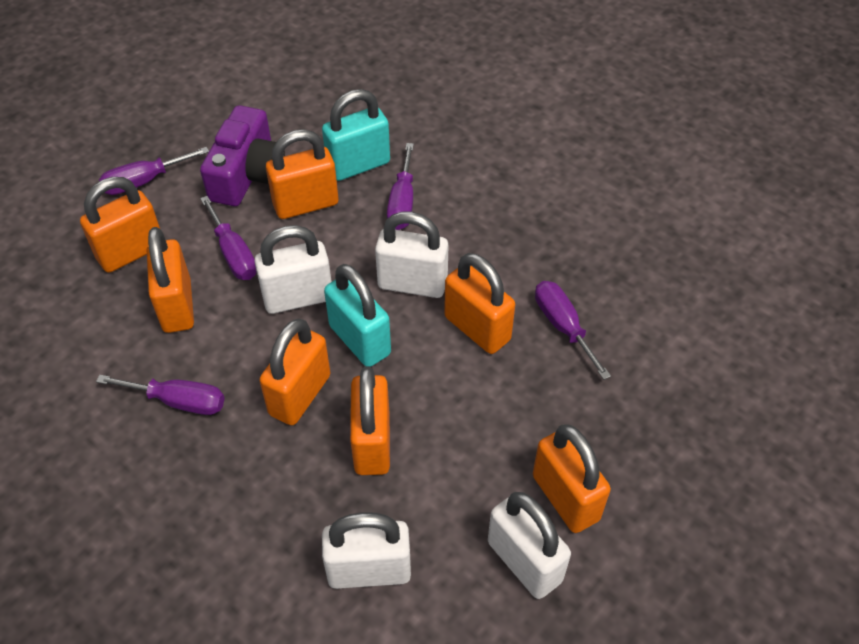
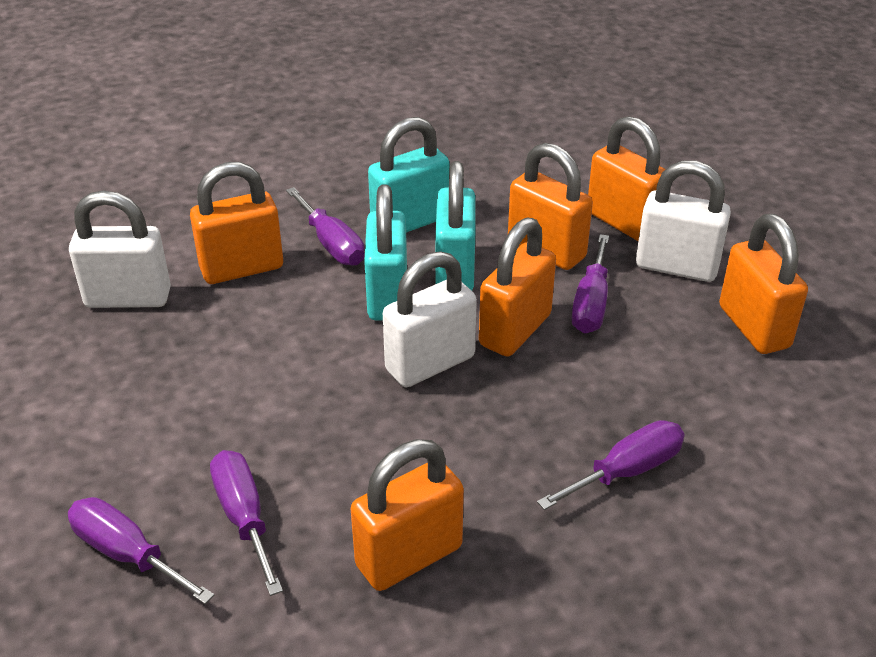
orange padlock: [80,177,160,273] [147,227,194,333] [259,318,331,425] [266,129,339,219] [350,366,390,475] [444,253,515,354] [533,424,611,533] = 7 -> [190,162,283,284] [351,439,464,591] [479,218,556,357] [508,143,593,270] [588,116,665,241] [719,214,808,354] = 6
purple camera: [200,105,285,206] = 1 -> none = 0
turquoise padlock: [322,89,390,181] [324,264,391,367] = 2 -> [364,184,407,321] [368,117,450,233] [435,161,475,291] = 3
white padlock: [254,225,332,314] [322,512,411,589] [375,211,448,298] [488,492,571,599] = 4 -> [69,190,171,308] [383,251,477,387] [636,160,731,282] = 3

